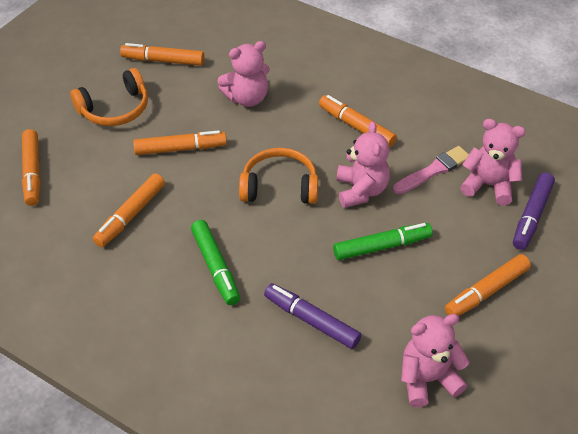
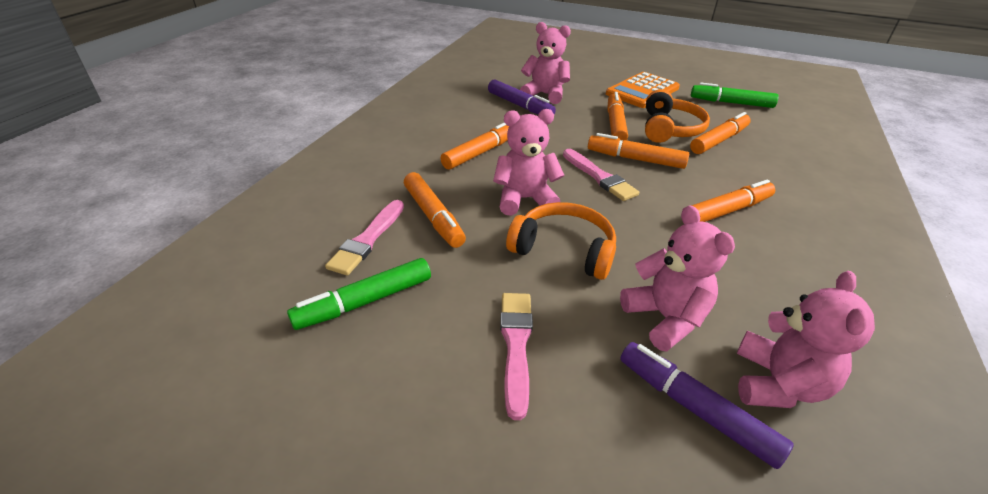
orange calculator: none = 0 -> [606,72,680,108] = 1
pink brush: [393,146,469,194] = 1 -> [325,200,404,275] [500,293,533,420] [563,149,639,201] = 3

